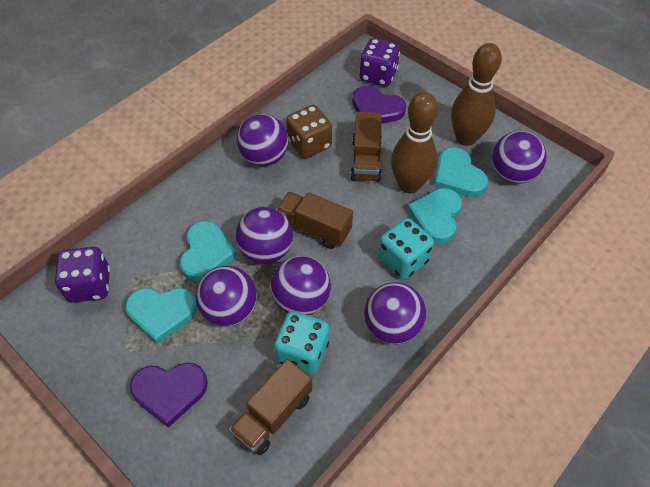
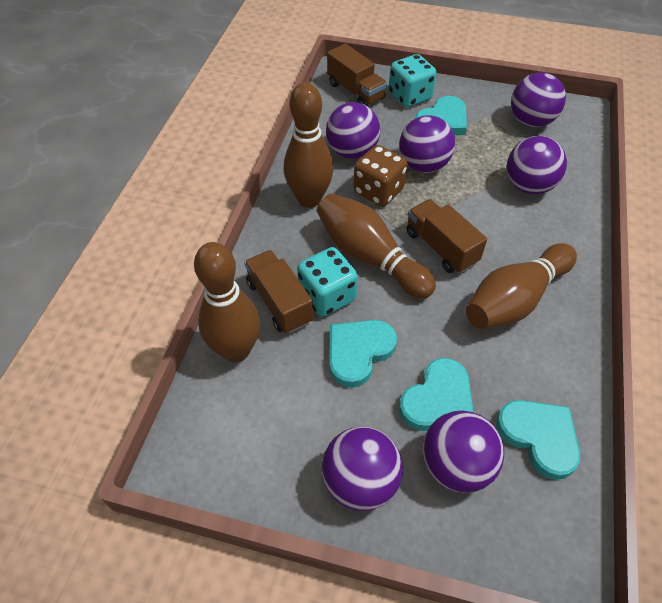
brown bowling pin: [391,92,438,193] [451,43,502,146] = 2 -> [194,242,260,362] [284,83,334,208] [317,193,436,299] [466,243,577,329] = 4
purple dice: [55,247,110,302] [359,38,400,86] = 2 -> none = 0
purple heart: [130,362,208,428] [352,86,406,124] = 2 -> none = 0

